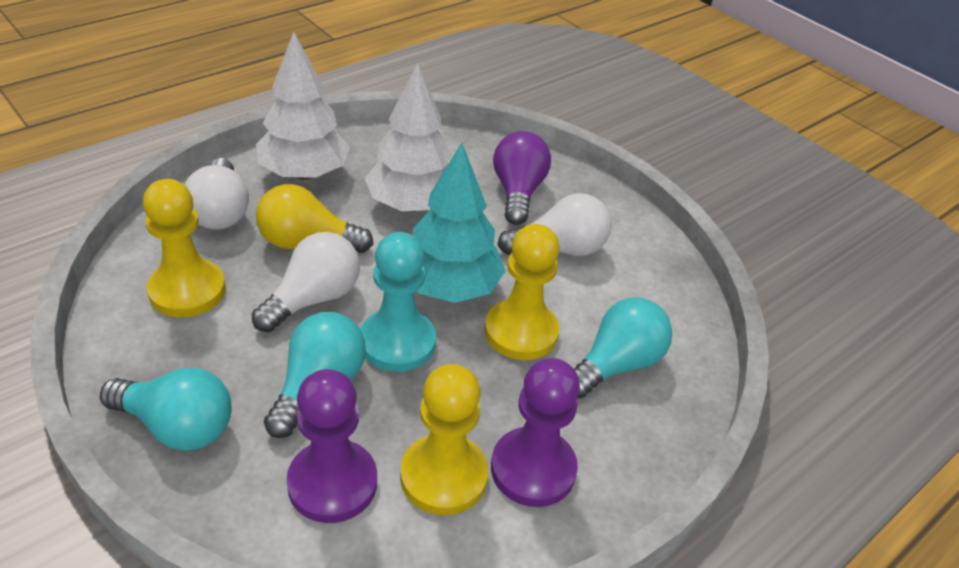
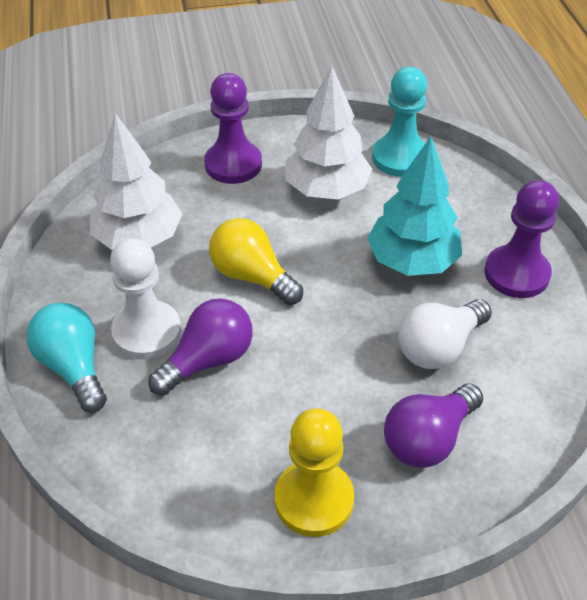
purple light bulb: [493,131,551,225] = 1 -> [148,298,253,395] [384,383,483,468] = 2
turquoise light bulb: [100,367,232,451] [264,312,366,438] [574,298,672,398] = 3 -> [26,303,107,413] = 1
white light bulb: [184,158,249,230] [252,232,360,332] [497,193,611,256] = 3 -> [398,299,492,369] = 1
white pawn: none = 0 -> [110,238,181,360] = 1
yellow pawn: [143,179,226,317] [400,364,488,515] [484,224,560,360] = 3 -> [275,408,354,537] = 1

